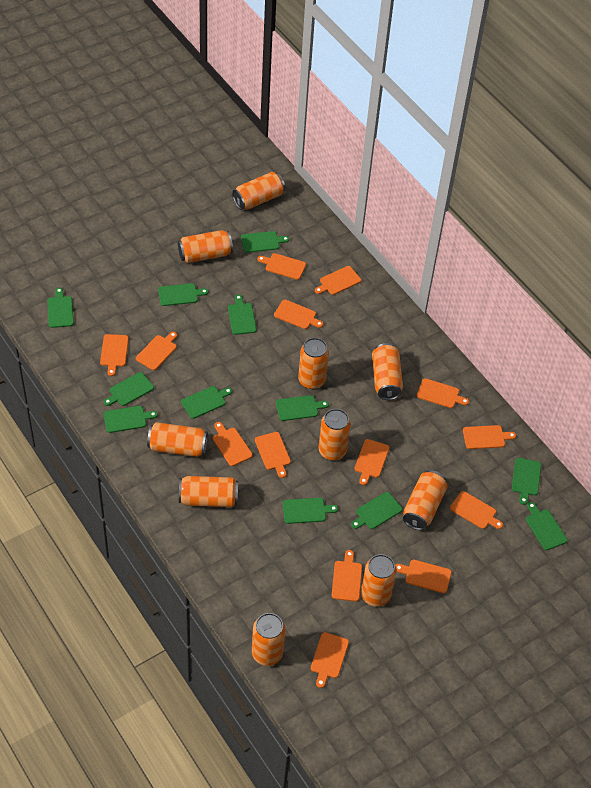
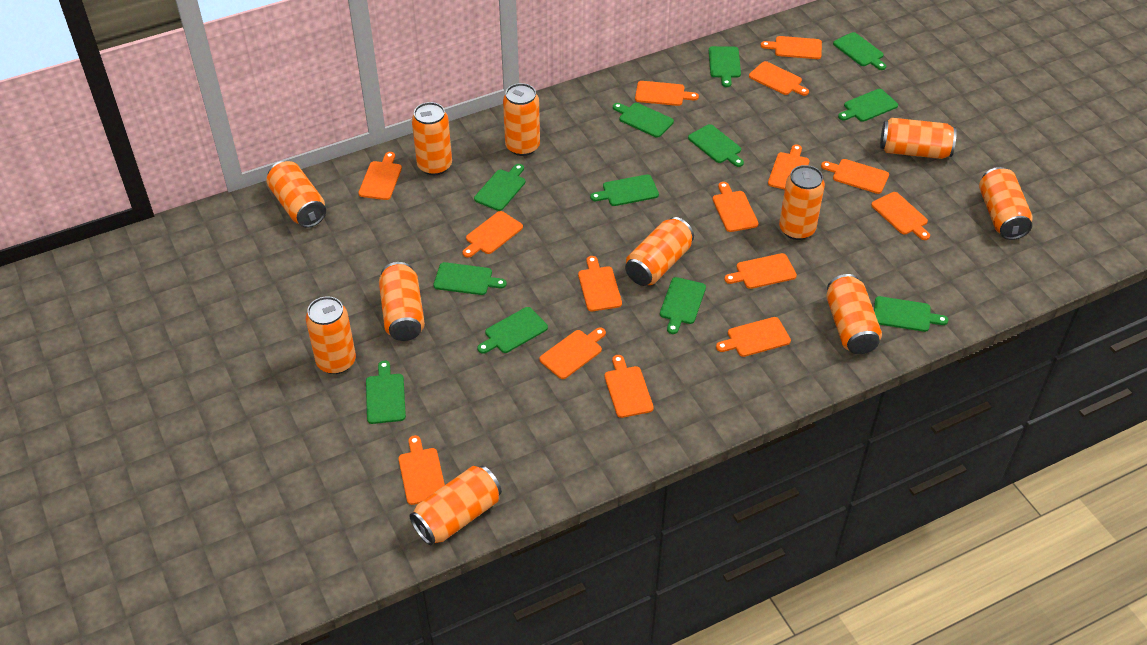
orange can: [147,422,208,457] [178,230,233,263] [179,476,238,507] [232,172,285,210] [252,613,285,666] [298,338,329,389] [319,409,351,460] [361,554,397,607] [372,343,403,400] [403,470,447,530] = 10 -> [266,161,326,228] [306,296,356,374] [379,262,425,341] [410,466,502,545] [412,102,452,175] [503,83,540,156] [625,217,694,286] [779,165,825,240] [826,274,882,354] [880,118,957,159] [979,167,1033,240] = 11
orange cutting board: [100,334,129,376] [136,332,177,370] [213,422,253,466] [255,432,291,478] [257,253,306,280] [274,300,323,329] [311,632,349,688] [315,266,361,295] [332,550,362,602] [355,439,389,485] [395,559,452,593] [417,378,469,408] [450,491,503,529] [463,425,516,449] = 14 -> [358,152,402,200] [398,435,445,505] [462,211,523,258] [539,328,606,379] [578,256,622,311] [605,355,654,418] [635,81,699,106] [713,182,759,232] [716,317,791,357] [724,253,797,289] [749,61,809,96] [761,36,822,59] [768,144,809,190] [821,159,889,194] [871,192,930,240] = 15

